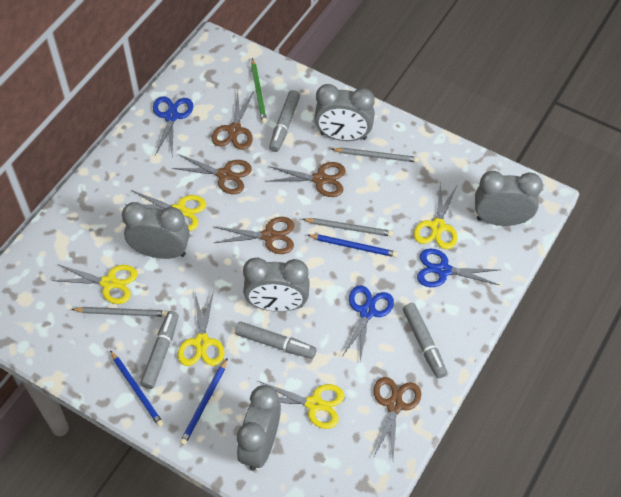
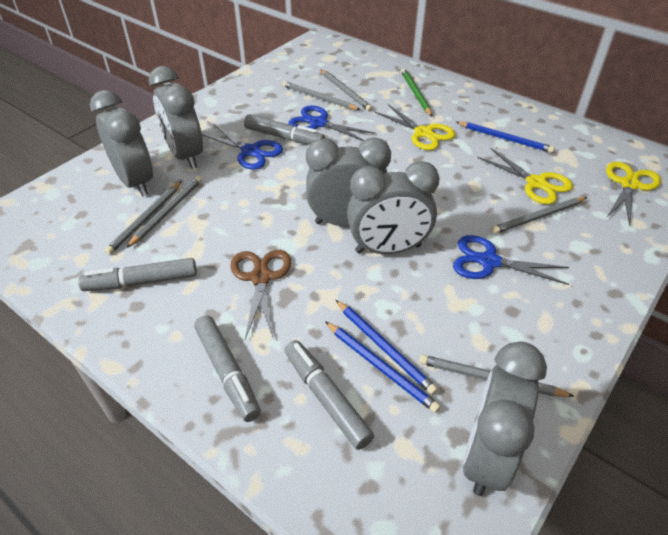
brown scissors: [172,154,252,194] [211,91,254,150] [214,217,294,254] [266,162,346,197] [373,377,421,459] = 5 -> [230,250,291,339] = 1
grey pencil: [71,307,168,317] [302,218,393,237] [331,148,419,163] = 3 -> [105,181,182,255] [126,176,202,248] [282,81,361,110] [320,69,372,111] [419,355,575,397] [492,197,587,234] = 6
yellow scissors: [52,264,138,304] [124,190,206,231] [178,291,225,366] [259,381,345,429] [414,182,458,249] = 5 -> [374,104,456,150] [477,148,573,204] [606,162,661,225] = 3

